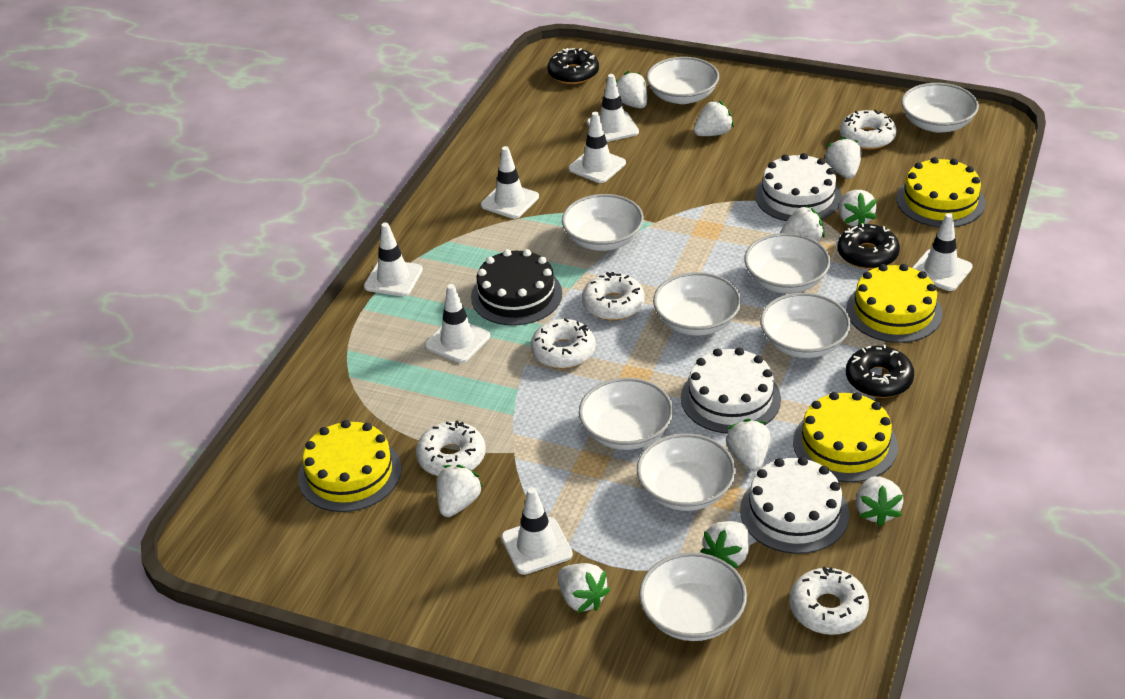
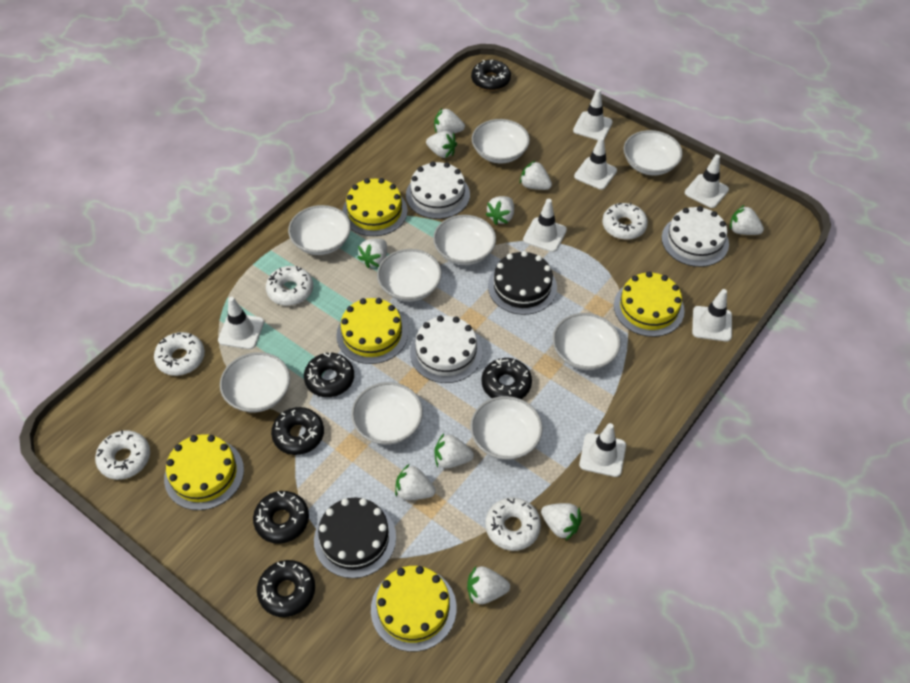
black cake: [471,249,562,325] = 1 -> [314,497,396,578] [488,251,557,315] = 2
black donut: [548,48,599,84] [837,223,900,269] [846,344,914,398] = 3 -> [253,491,309,544] [257,560,315,617] [271,407,324,455] [304,353,354,397] [471,60,511,91] [481,358,532,399] = 6
yellow cake: [298,420,401,512] [793,392,898,482] [846,264,943,343] [896,157,985,227] = 4 -> [164,434,244,510] [336,298,408,364] [342,178,408,236] [371,566,457,652] [614,271,685,337] = 5

